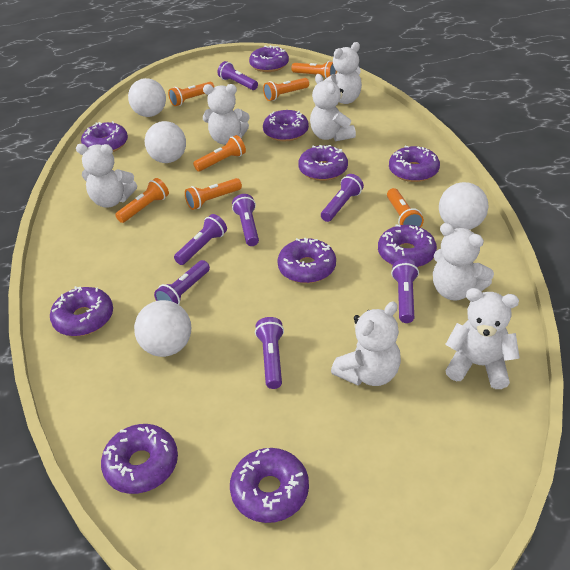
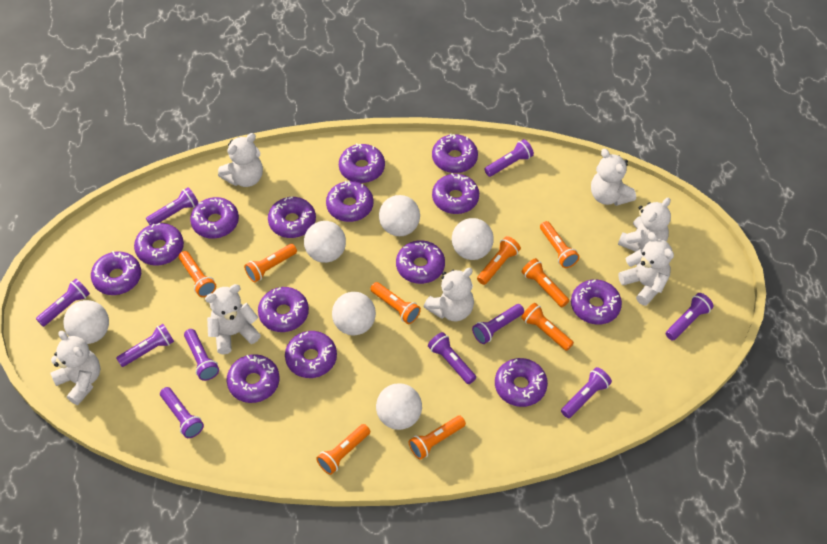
orange flashlight: [115,178,169,223] [168,82,214,106] [185,178,242,210] [193,135,246,171] [263,78,309,101] [291,61,337,78] [387,188,424,227] = 7 -> [179,251,216,297] [244,244,297,282] [316,424,370,475] [370,282,421,324] [409,416,466,460] [477,236,521,285] [521,303,574,351] [522,258,569,307] [540,221,580,268] = 9
purple donut: [50,286,113,336] [81,121,128,152] [101,424,178,494] [230,448,309,523] [249,45,289,72] [263,110,309,142] [277,238,336,283] [298,145,348,181] [378,224,437,267] [389,146,440,182] = 10 -> [91,251,141,295] [134,223,184,265] [190,197,239,239] [226,354,280,403] [258,287,309,332] [268,197,316,238] [285,331,337,378] [326,181,374,222] [339,143,385,183] [396,240,445,284] [432,134,478,173] [432,173,479,214] [495,358,548,407] [571,279,622,325] = 14
purple flashlight: [154,260,210,305] [174,214,227,265] [218,61,258,90] [232,194,259,246] [255,317,284,389] [321,174,364,222] [391,259,419,323] = 7 -> [36,279,90,327] [116,324,174,367] [146,187,198,225] [160,387,204,438] [184,329,219,381] [428,332,476,384] [472,304,524,344] [484,139,534,177] [561,367,612,418] [666,293,714,341] = 10
white ball: [128,78,166,117] [134,300,191,357] [145,121,186,163] [439,182,489,230] = 4 -> [63,300,109,344] [304,221,346,263] [332,292,376,335] [376,383,422,430] [379,195,420,236] [452,218,494,260] = 6

